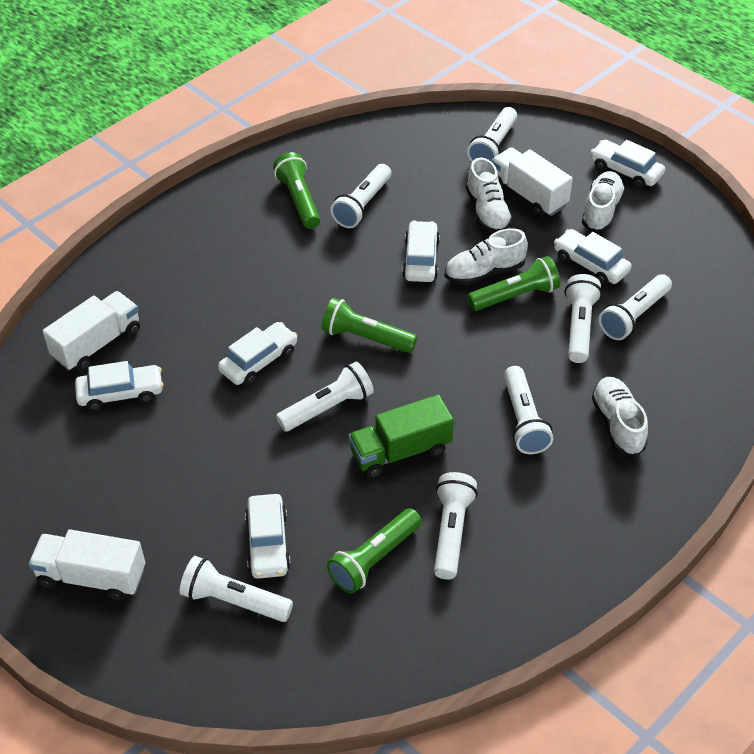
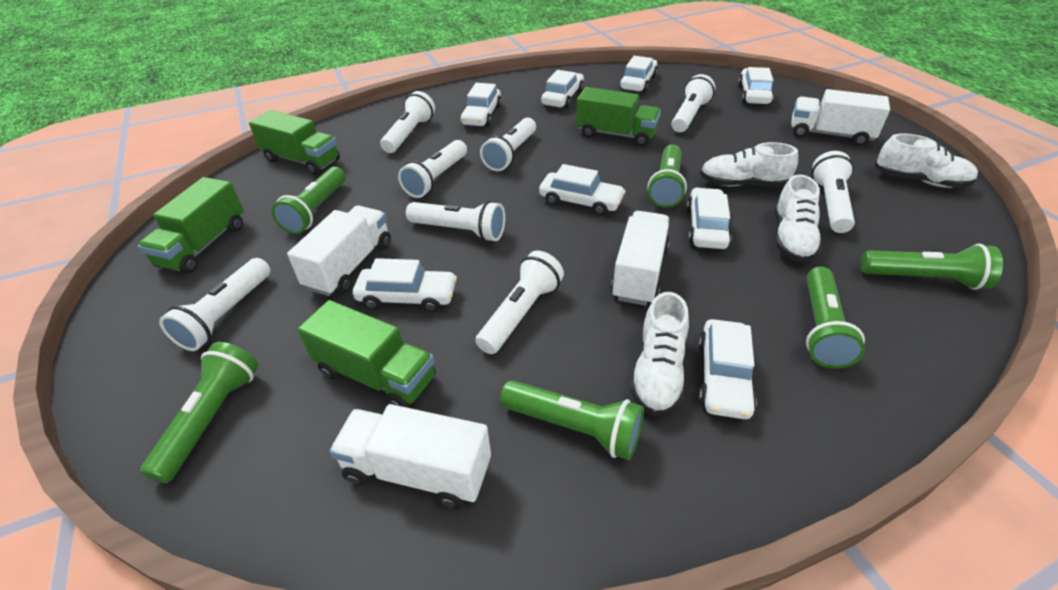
green flashlight: [273,152,320,229] [321,298,417,353] [327,508,422,594] [467,256,561,311] = 4 -> [140,342,258,483] [272,167,346,234] [500,380,644,460] [647,144,687,208] [806,266,865,369] [861,244,1003,290] = 6
green truck: [349,394,454,478] = 1 -> [138,177,244,274] [249,110,340,175] [298,300,436,408] [576,87,661,146] = 4
white car: [75,361,163,411] [218,322,298,385] [245,494,291,579] [402,221,440,282] [554,229,632,285] [590,140,665,188] = 6 -> [353,258,457,312] [461,83,502,126] [539,164,626,216] [541,70,584,109] [620,56,658,93] [686,188,732,249] [698,319,757,419] [738,67,774,105] = 8
white truck: [28,529,145,601] [43,291,140,371] [491,147,573,217] = 3 -> [287,205,391,296] [329,404,491,509] [611,211,670,306] [791,89,890,146] = 4

